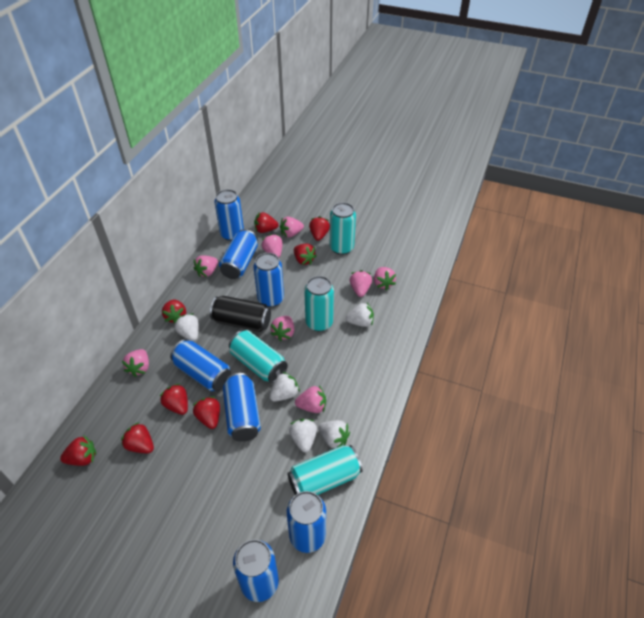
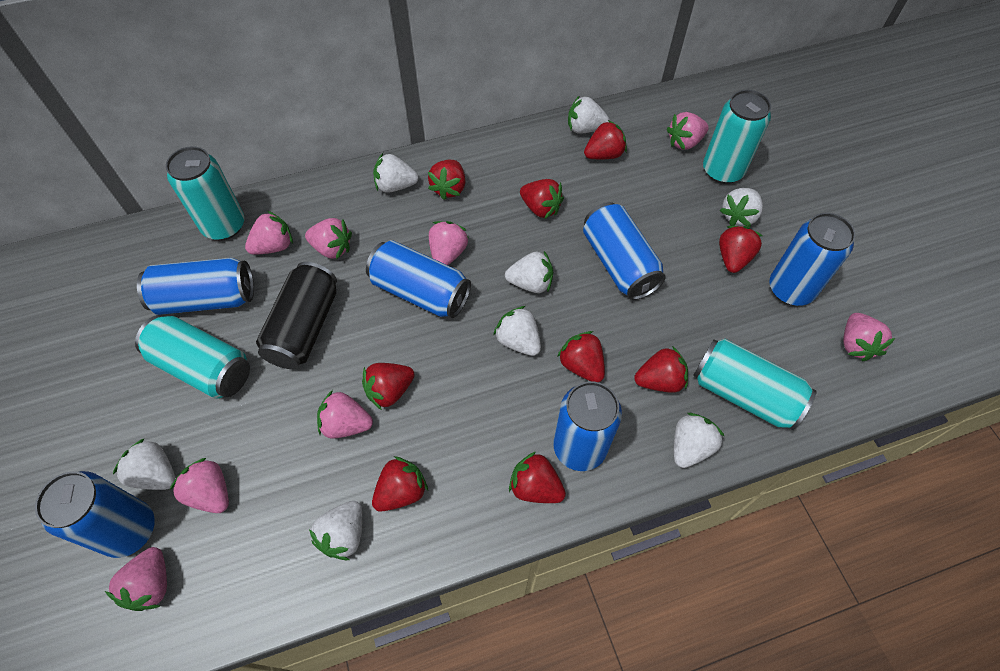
blue can: [170,340,231,391] [214,189,244,241] [219,229,258,279] [223,373,261,442] [233,539,279,602] [254,253,284,307] [287,491,326,553] = 7 -> [35,471,155,558] [137,258,254,315] [366,240,471,318] [553,381,622,471] [583,202,666,300] [770,213,855,306] = 6
red strawberry: [60,436,96,466] [121,422,154,454] [160,383,188,415] [162,299,186,324] [193,397,220,429] [254,212,279,233] [294,244,317,265] [309,216,330,241] = 8 -> [362,363,415,410] [372,456,428,512] [428,160,465,200] [509,452,566,503] [520,179,564,219] [557,331,605,382] [584,120,627,159] [634,346,688,393] [719,226,763,273] = 9
white strawberry: [174,313,199,341] [270,372,300,401] [289,419,317,452] [318,420,350,448] [346,303,374,327] = 5 -> [113,438,176,490] [309,501,363,560] [373,153,419,193] [493,306,541,356] [505,251,553,293] [568,95,610,134] [674,413,724,468] [720,188,763,227] = 8

